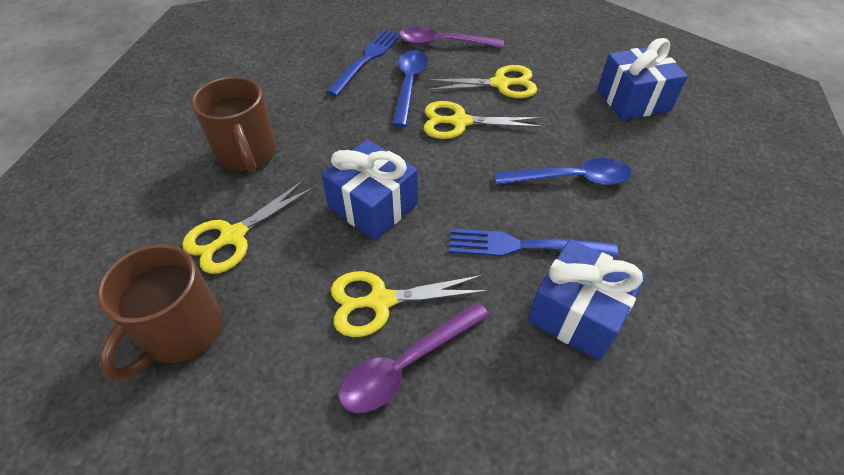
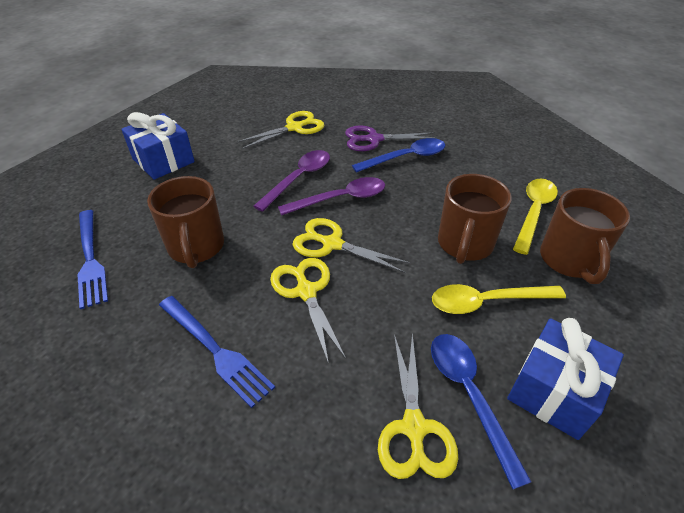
blue gift: [321,139,418,240] [527,239,646,361] [598,38,688,120] = 3 -> [121,112,195,180] [507,318,624,440] = 2
brown mug: [97,244,223,381] [191,76,276,173] = 2 -> [147,176,224,268] [438,174,511,264] [540,188,630,284] = 3
purple scissors: none = 0 -> [345,125,438,151] = 1
yellow spoon: none = 0 -> [432,284,566,314] [513,179,558,255] = 2

